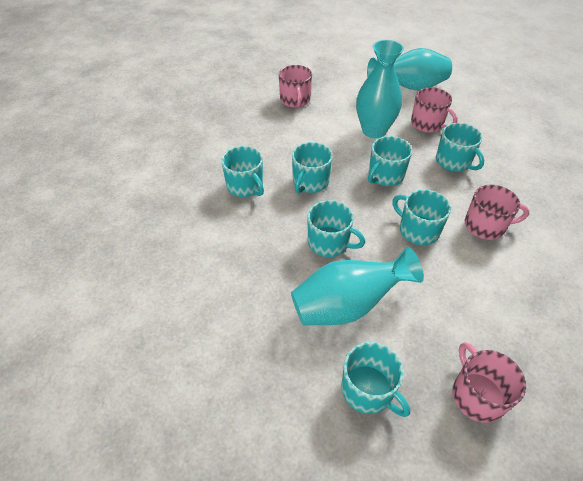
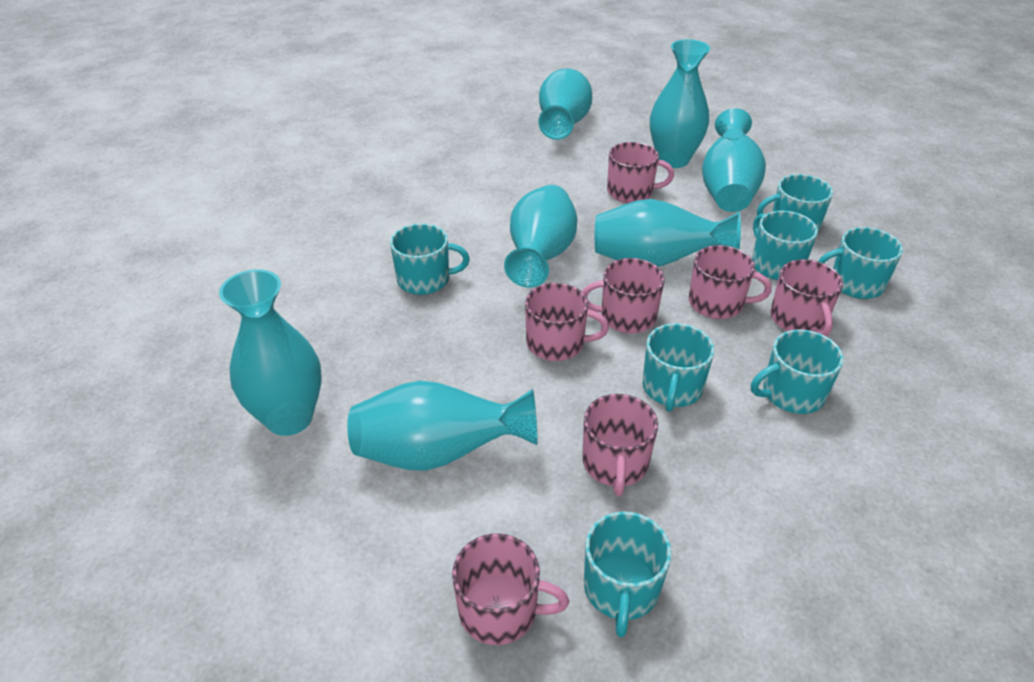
pink mug: [279,65,312,108] [411,87,457,133] [452,342,526,423] [465,185,529,240] = 4 -> [452,533,569,645] [525,283,609,361] [582,258,665,334] [582,394,658,496] [607,142,674,203] [689,245,772,319] [770,259,843,337] = 7
turquoise vase: [291,247,424,326] [356,40,404,138] [367,48,452,91] = 3 -> [219,269,322,436] [347,381,537,471] [504,185,577,288] [539,68,592,140] [595,199,741,267] [650,39,710,168] [702,108,766,212] = 7

